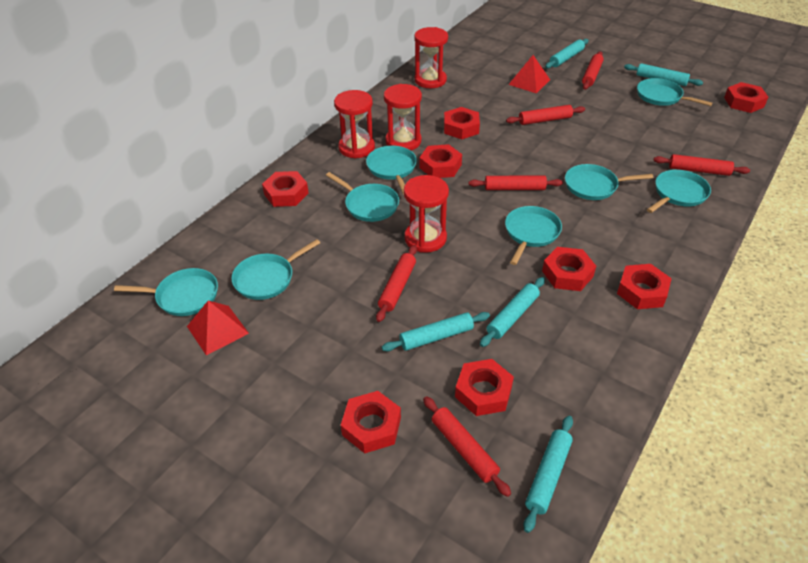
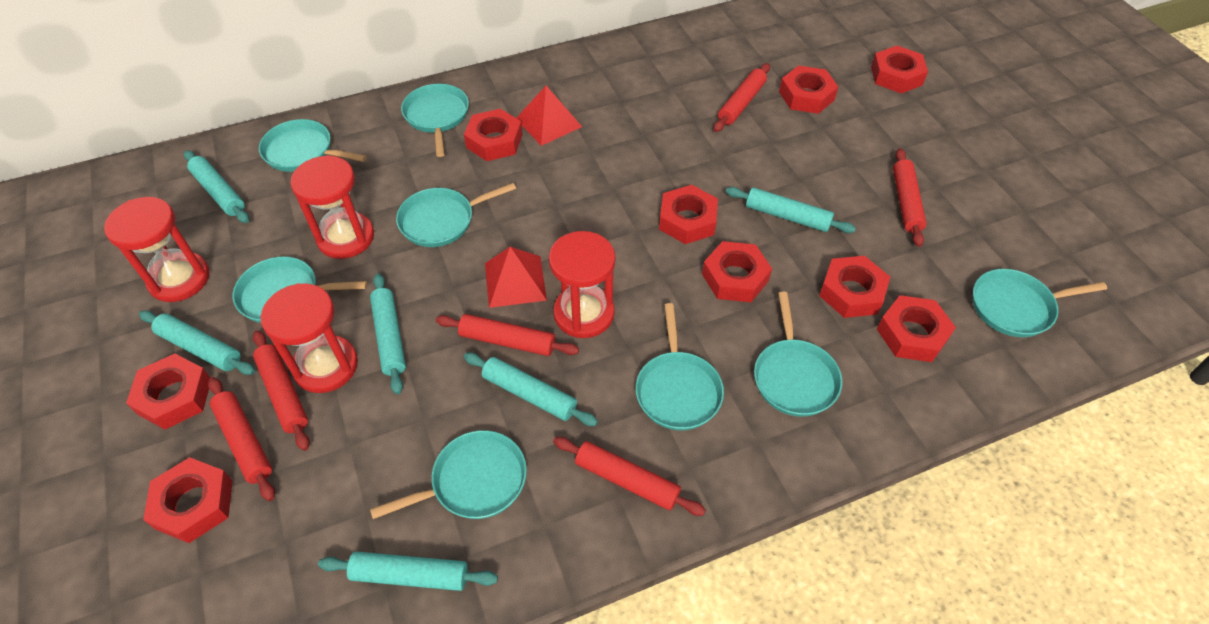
red nut: [262,171,309,207] [341,391,401,454] [419,144,462,178] [444,107,480,139] [455,359,514,416] [542,247,596,291] [617,264,672,309] [724,82,768,113] = 8 -> [126,354,210,429] [143,457,233,543] [464,109,523,161] [659,185,718,244] [702,241,772,302] [779,65,838,114] [819,256,890,318] [871,46,928,94] [877,295,956,362] = 9
turquoise rolling pin: [382,312,490,351] [480,277,545,347] [523,416,573,533] [545,39,589,69] [624,63,703,86] = 5 -> [139,310,255,375] [184,150,249,223] [318,551,498,591] [370,273,406,395] [464,352,598,426] [726,187,856,233] = 6

